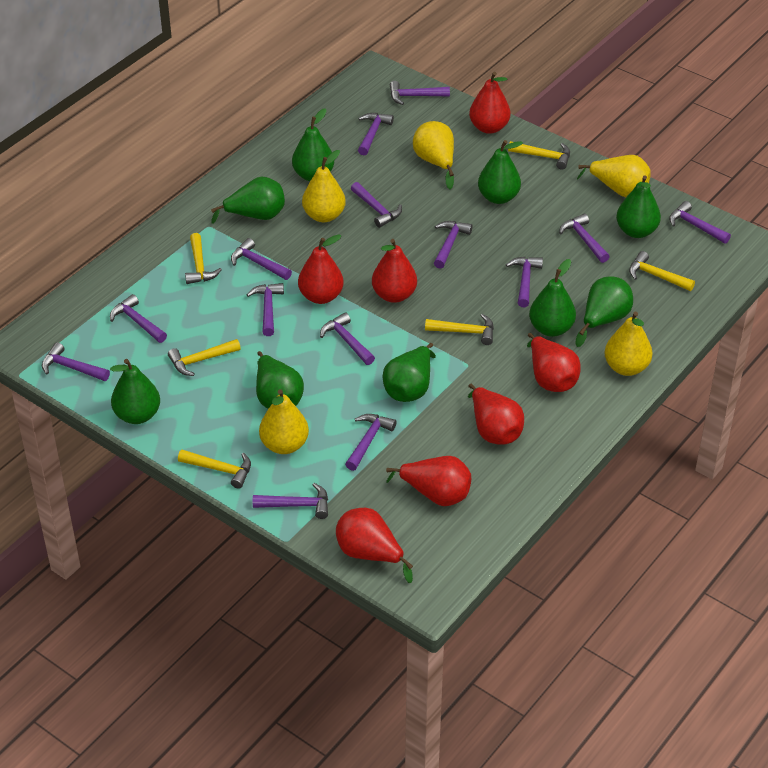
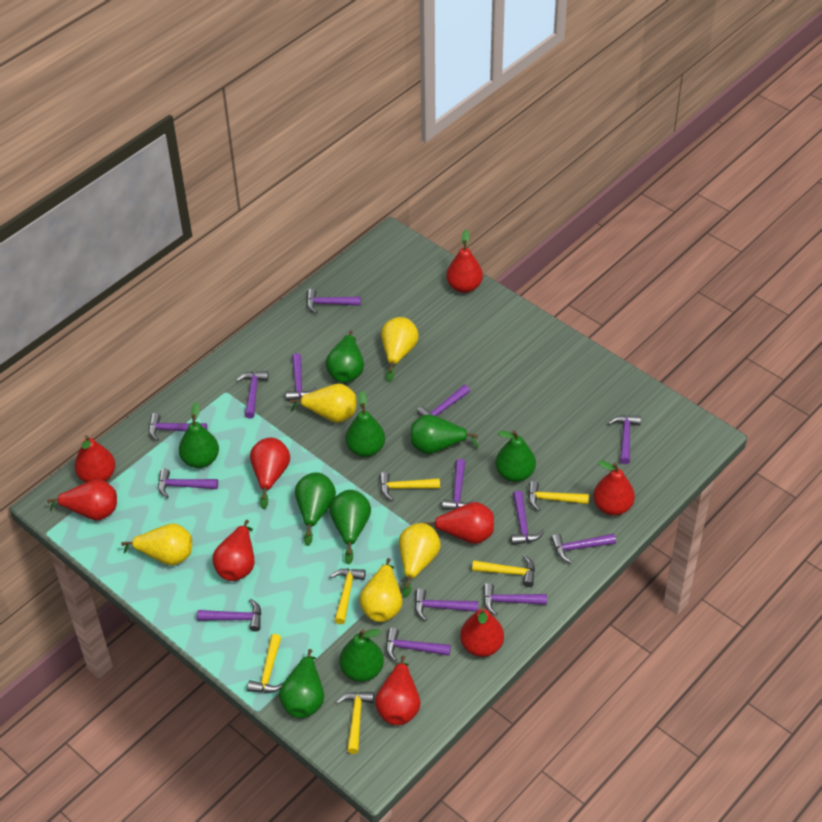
red pear: [298,235,344,304] [336,508,413,583] [372,239,417,303] [386,456,471,506] [468,384,524,445] [469,72,510,134] [527,333,581,392] = 7 -> [47,479,117,521] [74,435,115,483] [212,520,254,581] [250,437,290,509] [375,656,420,725] [425,502,494,544] [446,230,483,293] [460,607,504,657] [593,461,635,516] = 9

